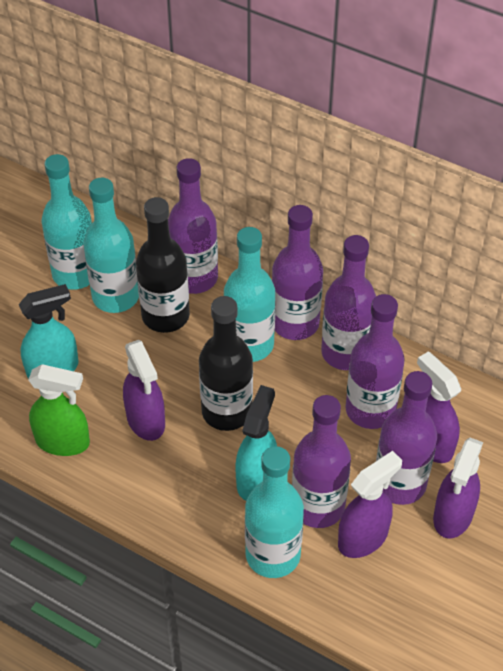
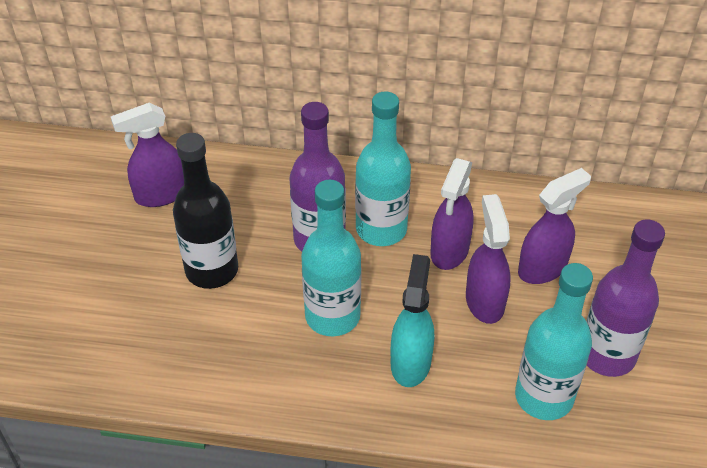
black bottle: [136,197,190,333] [199,296,253,431] = 2 -> [173,133,238,289] = 1
green spray bottle: [28,364,90,456] = 1 -> none = 0
purple bottle: [168,158,218,294] [272,205,323,340] [292,395,351,528] [321,235,376,370] [345,294,405,429] [376,371,437,505] = 6 -> [290,102,346,251] [586,219,665,377] = 2
turquoise bottle: [41,154,92,290] [84,178,139,313] [224,227,275,362] [245,446,304,578] = 4 -> [301,180,361,336] [355,91,411,246] [515,263,593,420] = 3
turquoise spray bottle: [19,284,79,379] [235,385,277,501] = 2 -> [391,254,434,387] = 1

